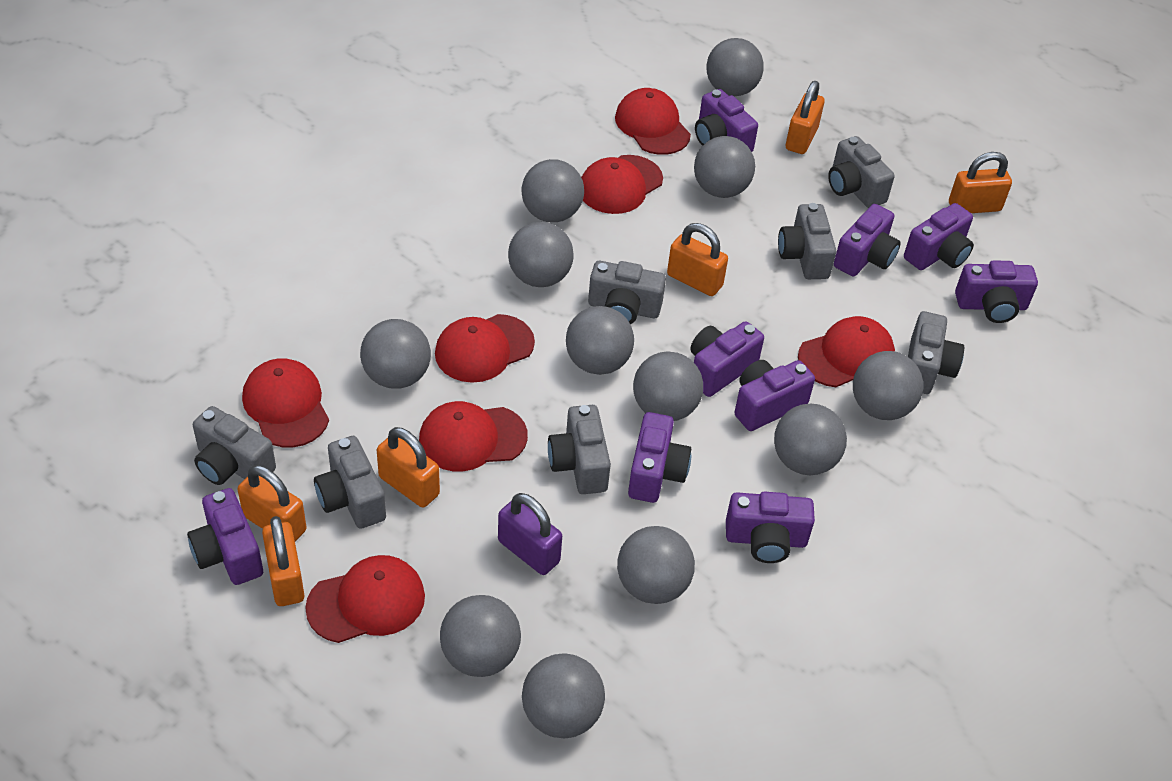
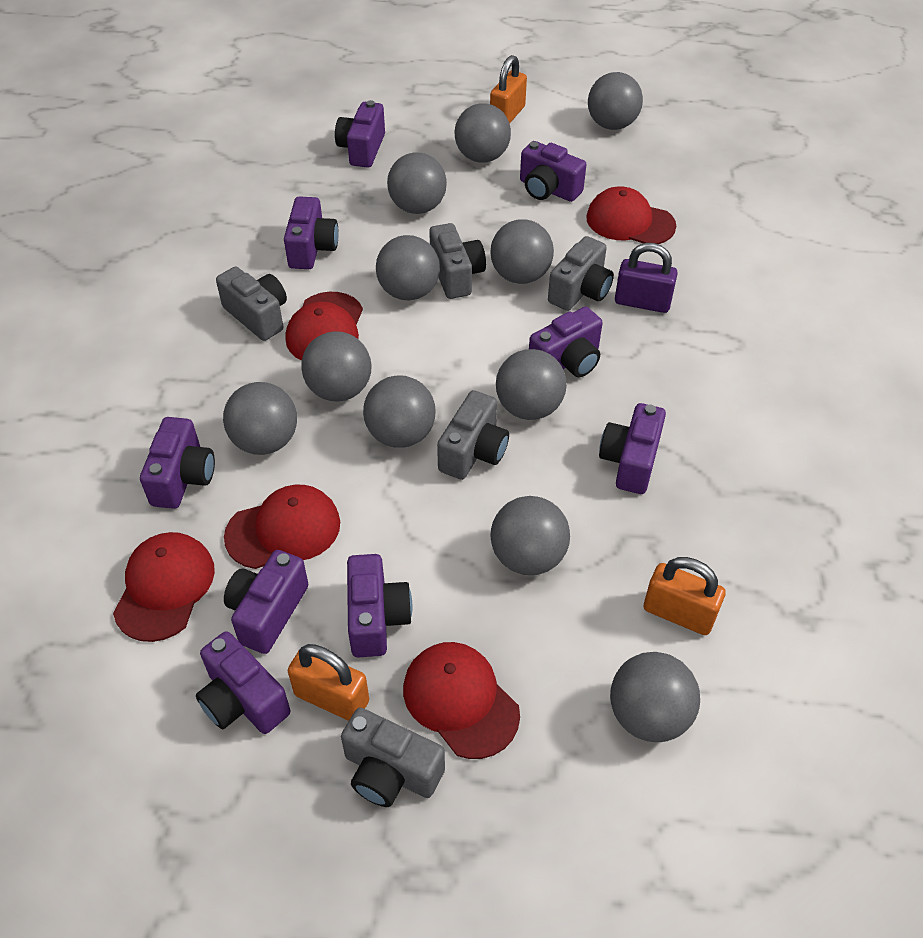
grey ball: [360,319,431,389] [440,595,521,677] [508,222,574,287] [522,159,584,222] [522,654,605,738] [566,306,634,375] [617,526,695,604] [633,351,703,421] [694,136,755,198] [707,38,764,96] [774,404,847,475] [853,351,923,420] = 12 -> [223,382,297,455] [301,331,372,402] [363,375,436,448] [376,235,440,300] [387,152,447,214] [455,103,511,162] [490,219,554,284] [490,496,570,575] [496,349,567,420] [588,72,643,130] [610,652,700,742] = 11
grey camera: [193,406,276,485] [314,436,386,529] [548,405,611,494] [588,261,666,324] [778,203,836,279] [828,136,895,208] [908,311,964,394] = 7 -> [216,267,287,341] [341,708,445,807] [429,223,486,299] [437,390,509,480] [548,236,614,311] = 5
orange padlock: [237,465,306,541] [262,516,305,606] [377,427,440,507] [667,223,728,296] [786,81,825,154] [949,152,1012,213] = 6 -> [288,644,369,721] [490,55,527,124] [644,557,726,635] = 3
red cap: [242,358,329,448] [305,555,425,643] [419,401,528,471] [435,314,535,383] [581,155,663,214] [615,88,691,155] [798,316,895,387] = 7 -> [113,532,215,642] [224,485,340,569] [286,292,363,360] [403,642,520,759] [586,186,676,244] = 5

